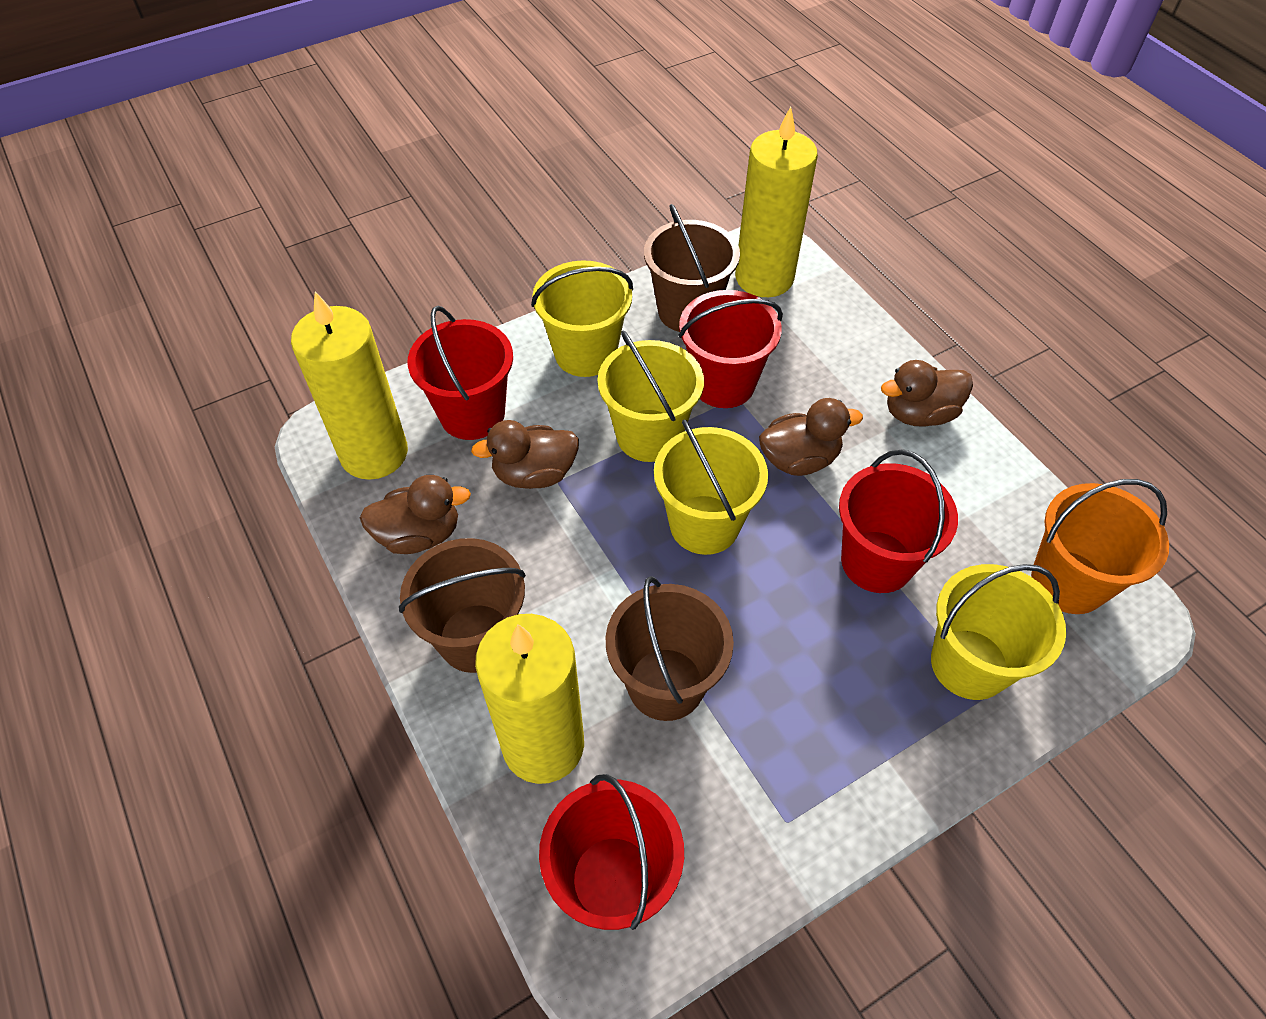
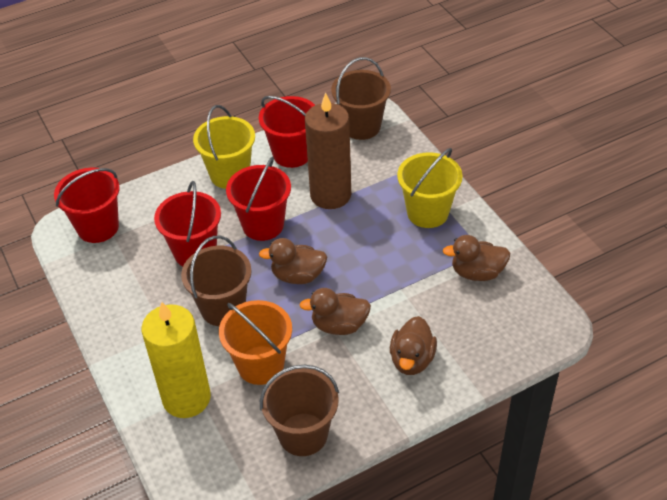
brown candle: none = 0 -> [305,93,351,209] = 1
yellow bucket: [531,260,633,377] [597,330,704,462] [654,419,768,555] [931,564,1066,700] = 4 -> [193,105,255,189] [397,148,463,228] = 2
yellow candle: [291,292,408,480] [475,614,584,784] [735,107,818,297] = 3 -> [142,302,211,418] = 1

